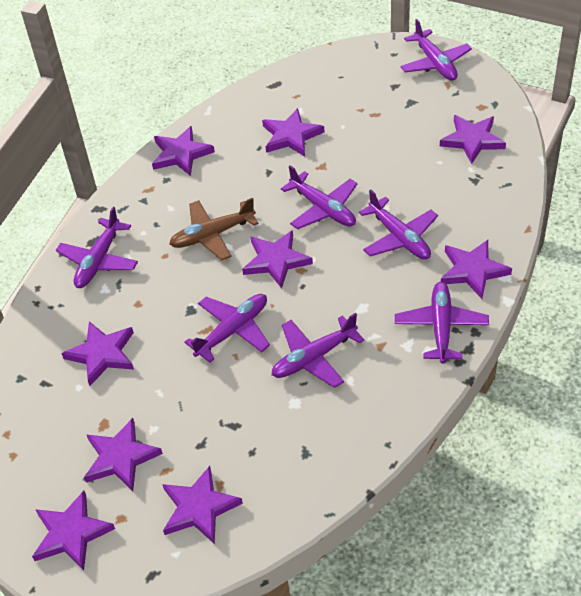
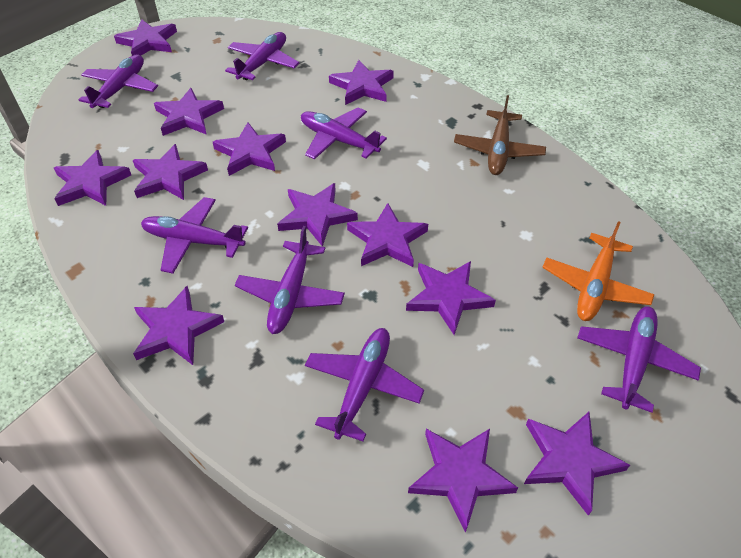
orange plane: none = 0 -> [542,221,654,321] = 1
purple star: [32,491,115,571] [61,321,134,386] [84,418,163,491] [152,126,215,176] [162,466,243,544] [242,230,313,289] [262,108,324,157] [440,115,506,164] [441,240,512,299] = 9 -> [54,150,131,206] [114,19,177,56] [133,144,208,200] [133,286,224,365] [154,88,224,136] [213,123,286,176] [277,183,358,247] [329,60,394,105] [347,203,428,267] [406,261,496,335] [408,429,518,533] [524,412,630,516] = 12

